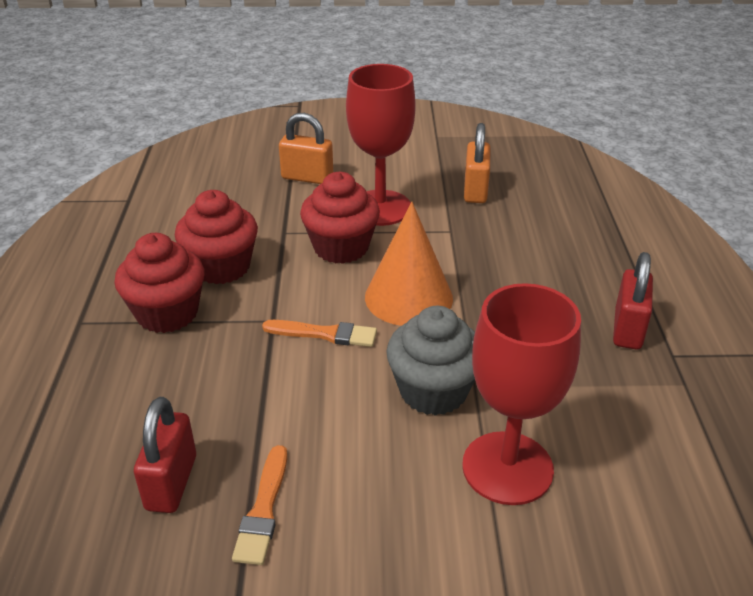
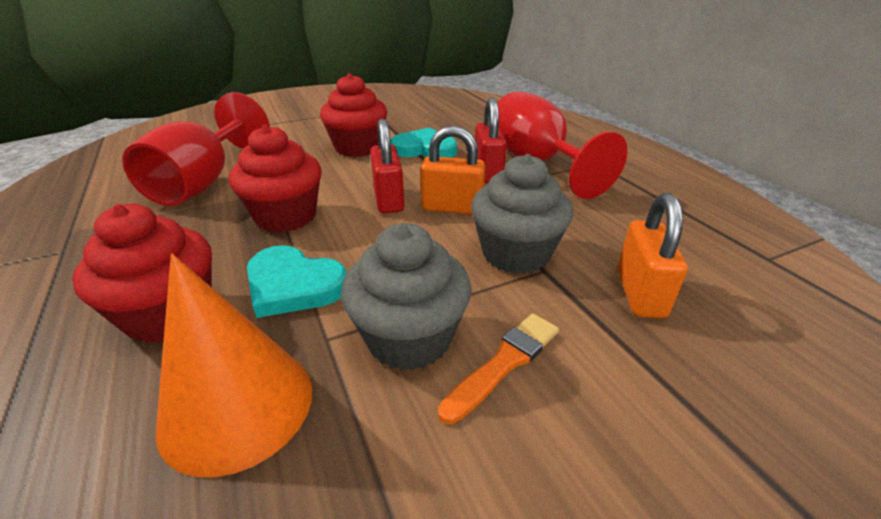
grey cupcake: [386,306,475,416] = 1 -> [341,223,472,371] [471,154,573,274] = 2
orange brush: [232,445,287,565] [262,320,377,347] = 2 -> [438,313,559,424] = 1
turquoise heart: none = 0 -> [247,245,347,318] [390,127,457,158] = 2

